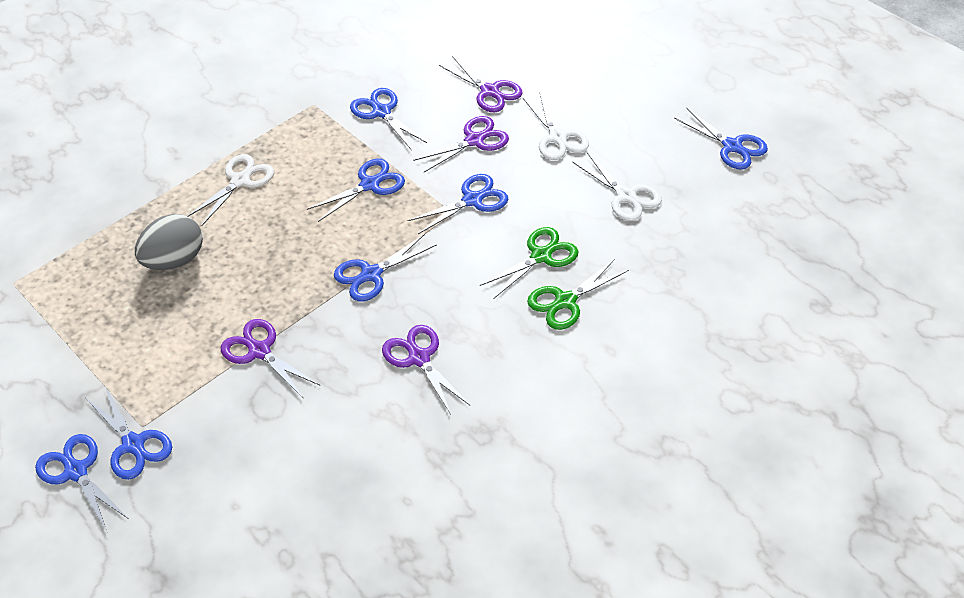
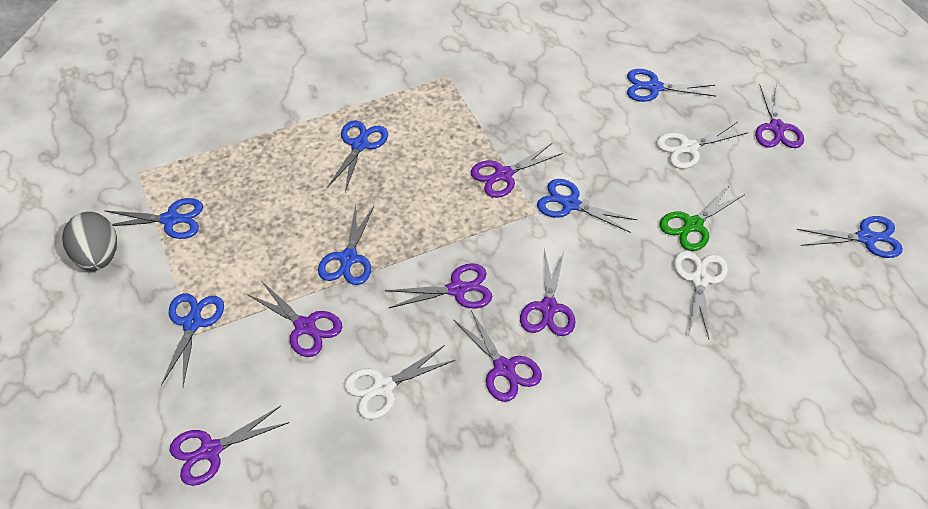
green scissors: [480,227,578,298] [527,259,629,330] = 2 -> [660,185,745,251] = 1
purple scissors: [221,319,319,399] [382,325,471,414] [413,116,509,172] [439,56,522,112] = 4 -> [170,406,289,486] [247,282,342,357] [385,263,492,308] [454,310,542,402] [471,143,563,198] [520,252,576,336] [755,83,804,148] = 7

